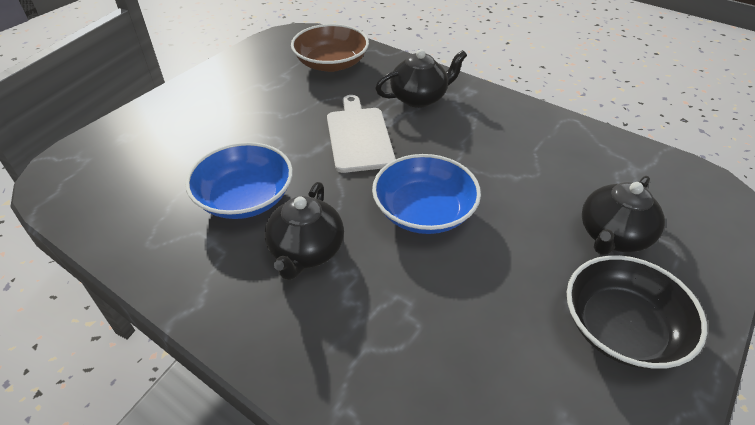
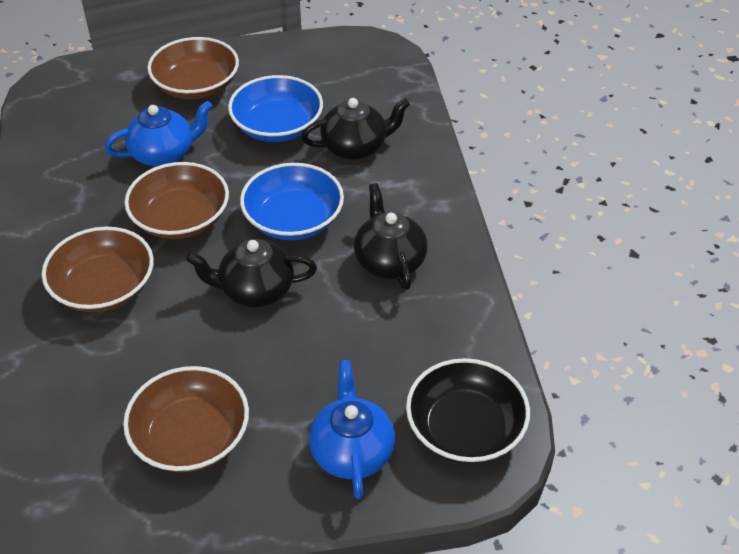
blue teapot: none = 0 -> [105,101,213,167] [309,360,395,499] = 2
brown bowl: [291,24,369,72] = 1 -> [42,227,154,312] [123,366,249,472] [125,162,229,239] [147,37,239,100] = 4
white cutting board: [327,95,396,173] = 1 -> none = 0

